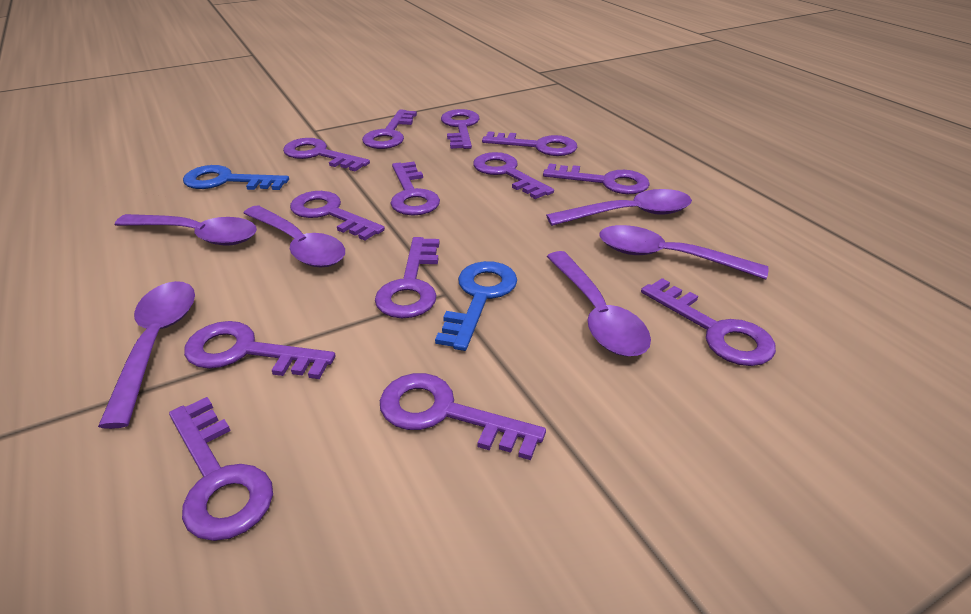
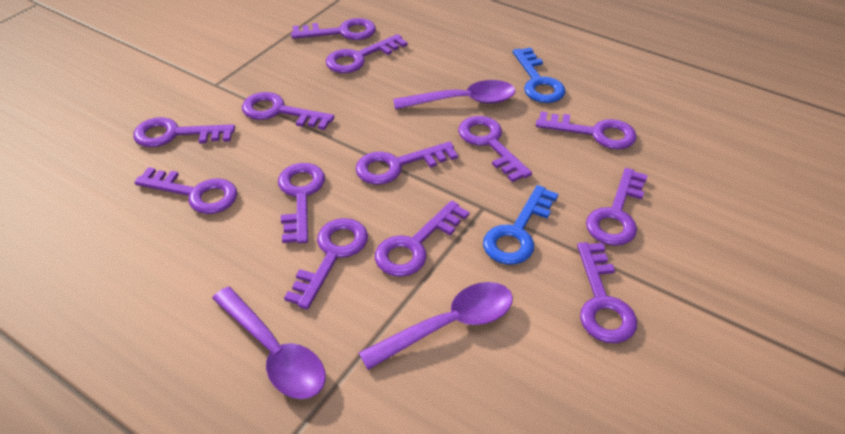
purple spoon: [98,281,195,429] [115,214,257,246] [243,205,345,268] [546,189,692,226] [547,251,651,357] [600,225,769,280] = 6 -> [212,287,326,399] [358,282,513,370] [393,80,515,109] = 3

